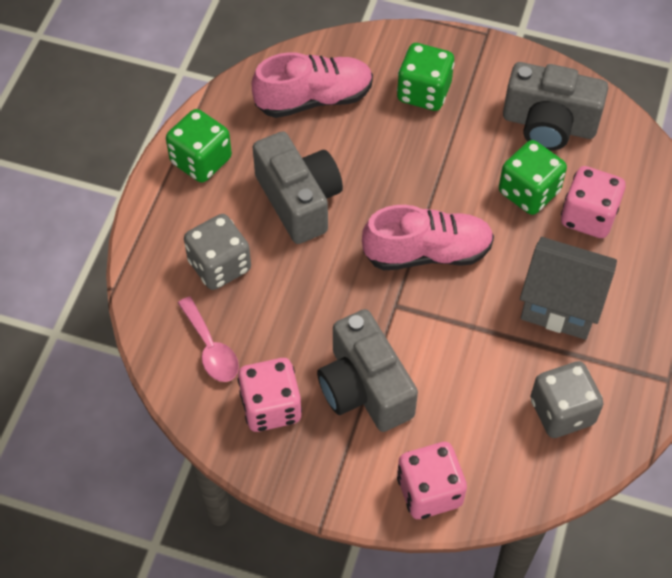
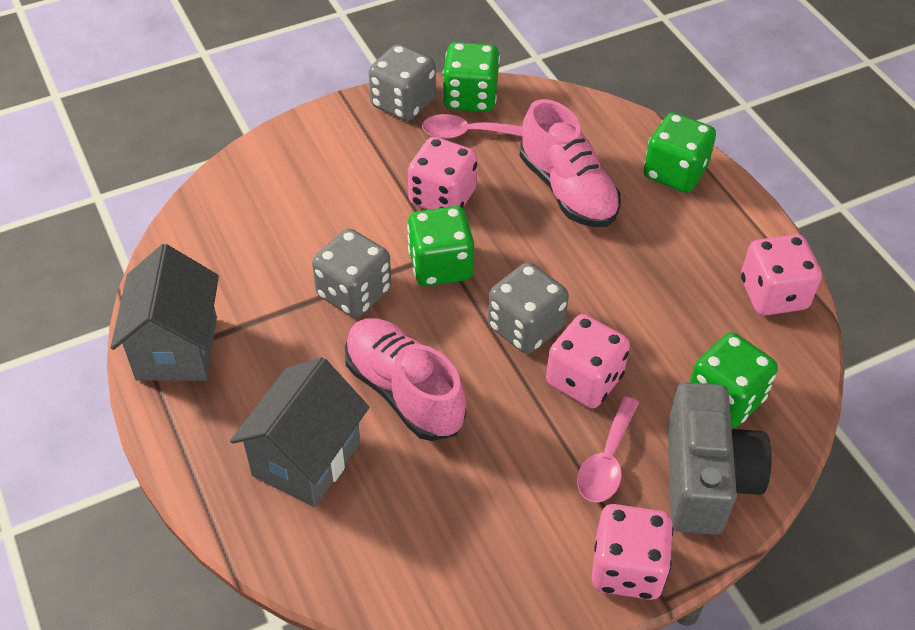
green dice: [166,109,232,183] [397,43,455,111] [499,140,567,215] = 3 -> [407,206,474,286] [442,42,500,112] [644,112,716,193] [690,332,778,428] = 4
grey camera: [253,131,343,244] [317,309,418,432] [503,62,608,151] = 3 -> [667,382,772,535] = 1
grey dice: [184,214,251,290] [530,361,604,438] = 2 -> [312,229,391,318] [369,44,436,121] [488,262,569,354] = 3
grey house: [520,237,617,340] = 1 -> [111,244,219,381] [230,357,369,507] = 2
pink dice: [238,358,302,432] [397,442,467,519] [561,166,626,238] = 3 -> [408,137,477,210] [546,314,630,408] [592,504,673,600] [741,234,822,316] = 4
pink spoon: [178,296,239,382] = 1 -> [422,114,523,139] [577,396,639,503] = 2

